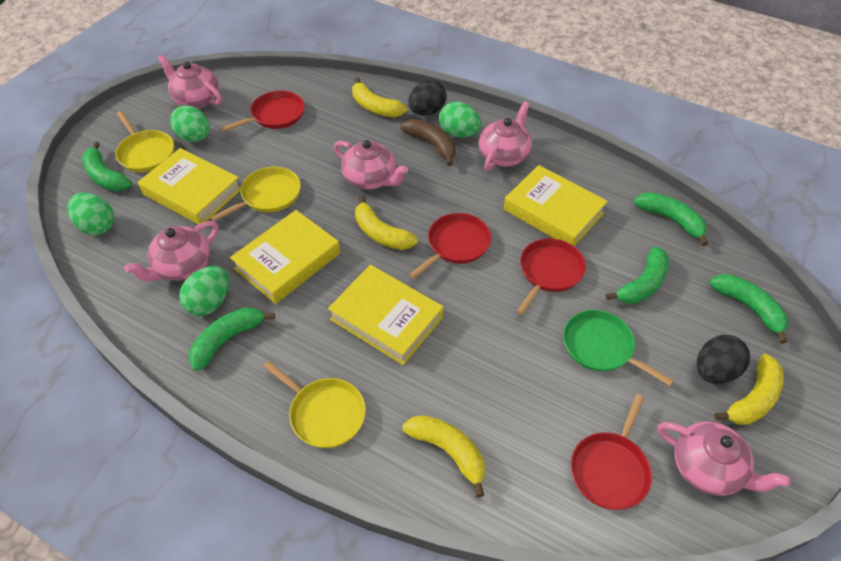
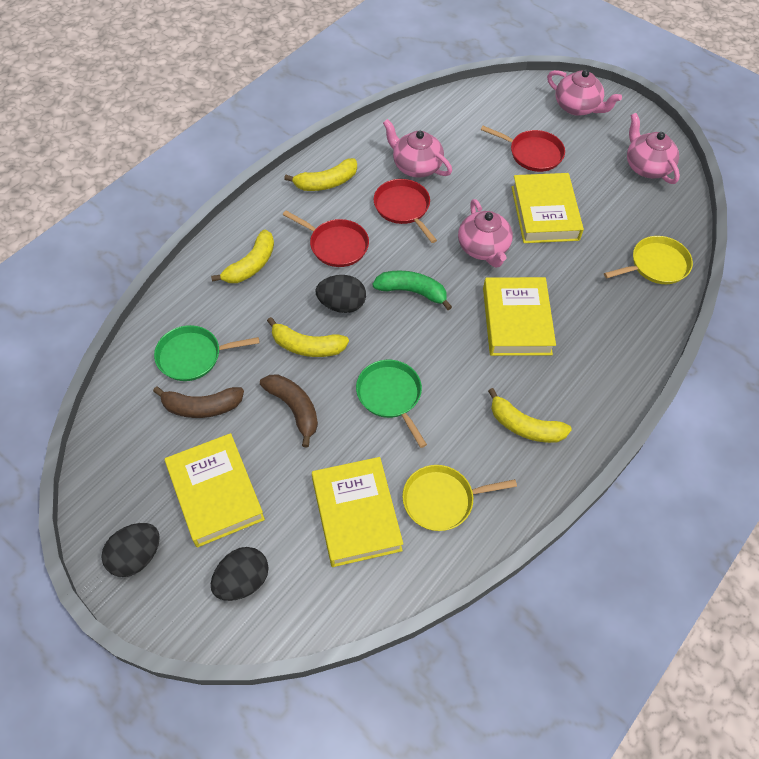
black egg: [409,80,447,116] [696,335,750,384] = 2 -> [102,523,160,577] [211,547,268,601] [315,275,366,313] = 3
brown banana: [400,119,456,166] = 1 -> [153,386,244,418] [260,374,318,447] = 2
green banana: [82,142,132,191] [189,307,275,371] [606,246,669,304] [634,192,708,246] [710,274,788,344] = 5 -> [372,271,452,310] = 1
green egg: [67,193,114,235] [170,105,210,142] [179,266,229,316] [439,102,481,138] = 4 -> none = 0
green pan: [563,310,674,386] = 1 -> [154,325,260,381] [356,360,427,448] = 2
pink teapot: [124,221,219,281] [158,55,222,108] [334,140,408,189] [479,102,532,171] [658,421,791,496] = 5 -> [383,119,452,178] [458,199,513,268] [547,70,622,116] [627,113,680,184] = 4
red pan: [221,90,305,132] [409,213,491,279] [517,238,586,315] [570,394,652,510] = 4 -> [283,211,369,267] [374,179,437,243] [481,126,565,172] = 3
yellow pan: [115,111,174,172] [210,167,301,221] [263,361,366,448] = 3 -> [402,465,517,531] [604,236,693,284] = 2

